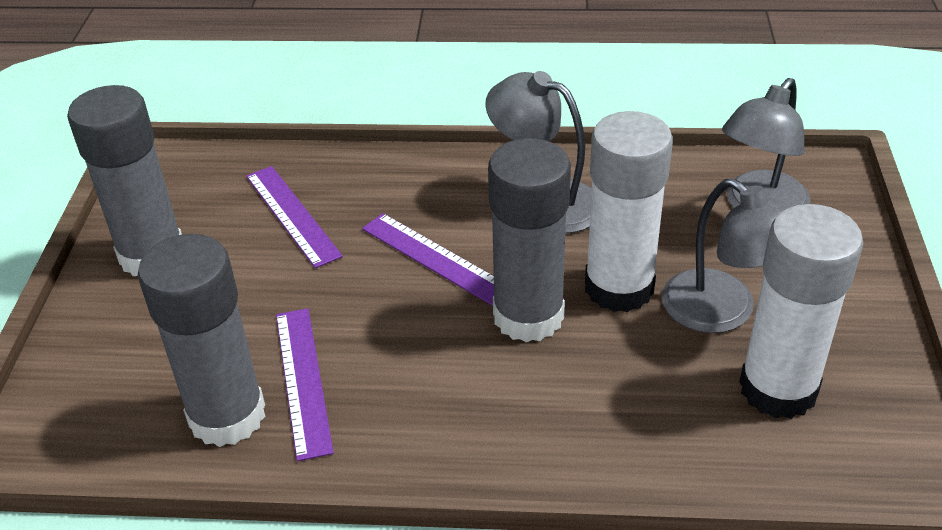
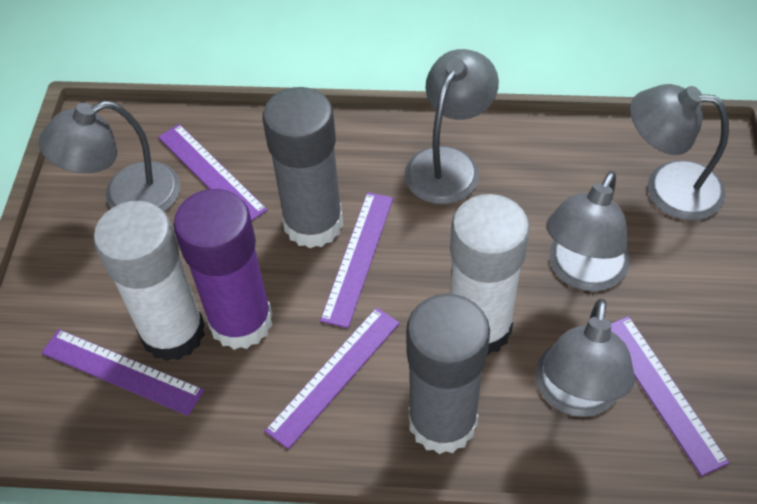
grey glue stick: [67,85,182,276] [138,234,265,447] [488,138,571,342] = 3 -> [263,87,343,248] [406,294,490,454] = 2
grey lamp: [485,71,592,233] [662,179,791,333] [722,78,811,208] = 3 -> [38,101,180,212] [405,49,499,204] [536,299,635,417] [546,171,630,291] [630,84,729,220] = 5
purple glue stick: none = 0 -> [173,189,273,350] = 1
purple ruler: [246,166,343,268] [276,308,334,461] [362,213,494,306] = 3 -> [41,329,204,416] [158,124,267,221] [265,307,400,449] [320,192,393,328] [611,316,729,476] = 5

